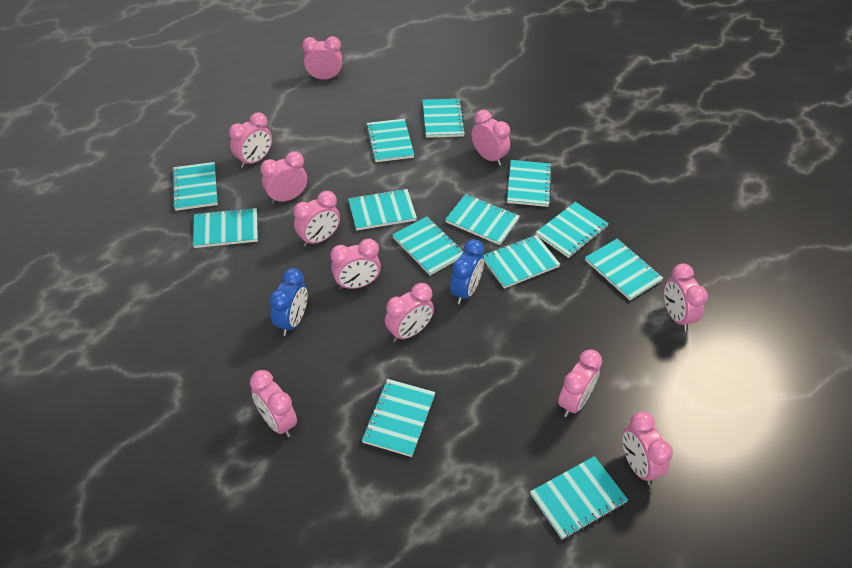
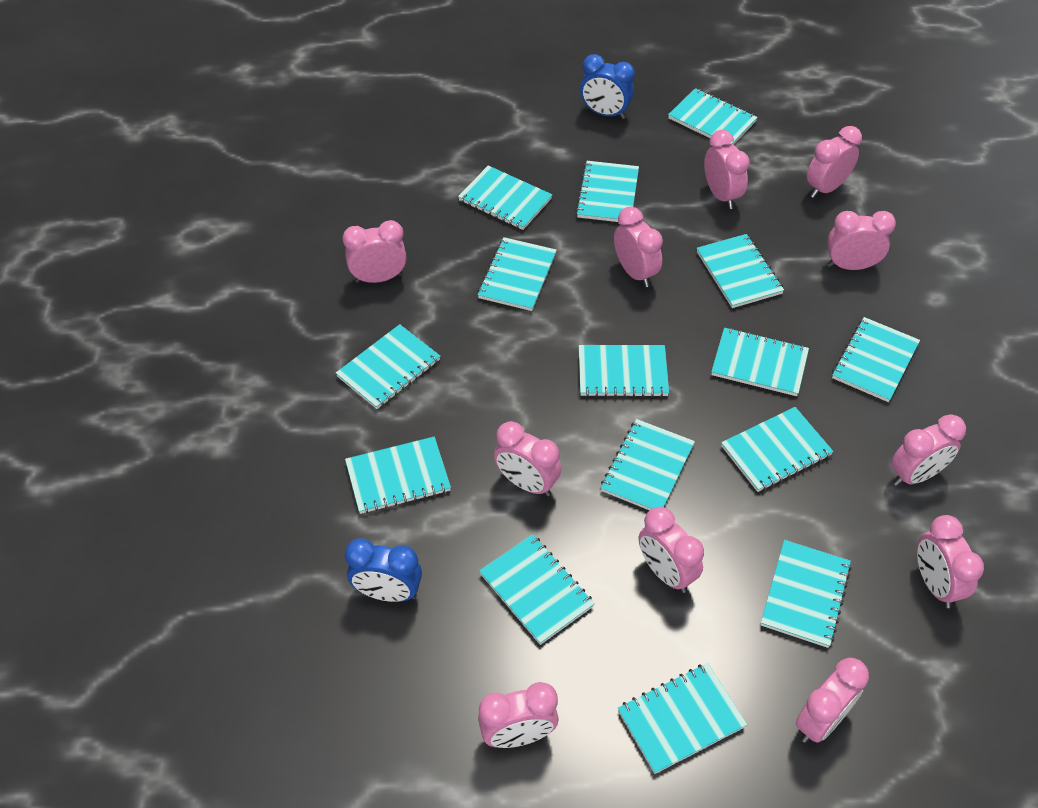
turquoise notebook: [172,162,218,211] [193,207,258,248] [348,189,417,231] [362,379,435,457] [366,119,414,162] [392,216,464,275] [422,99,466,138] [445,194,520,245] [483,235,560,289] [507,160,552,207] [530,456,628,539] [536,202,609,258] [585,239,663,300] = 13 -> [336,324,440,409] [345,437,451,514] [458,165,552,230] [478,237,557,311] [479,534,595,645] [575,161,639,222] [579,345,669,397] [601,419,695,510] [618,663,747,774] [668,88,758,145] [697,234,784,308] [711,328,809,396] [721,407,833,492] [761,540,851,648] [832,317,920,402] = 15

